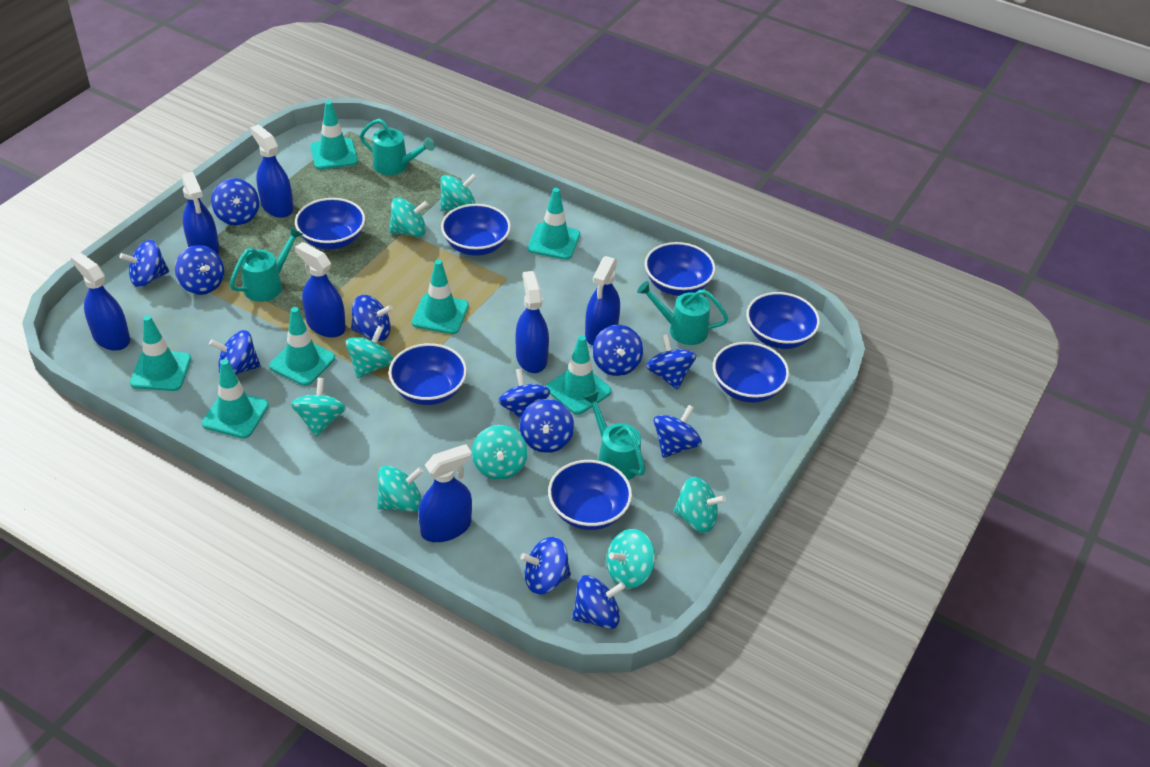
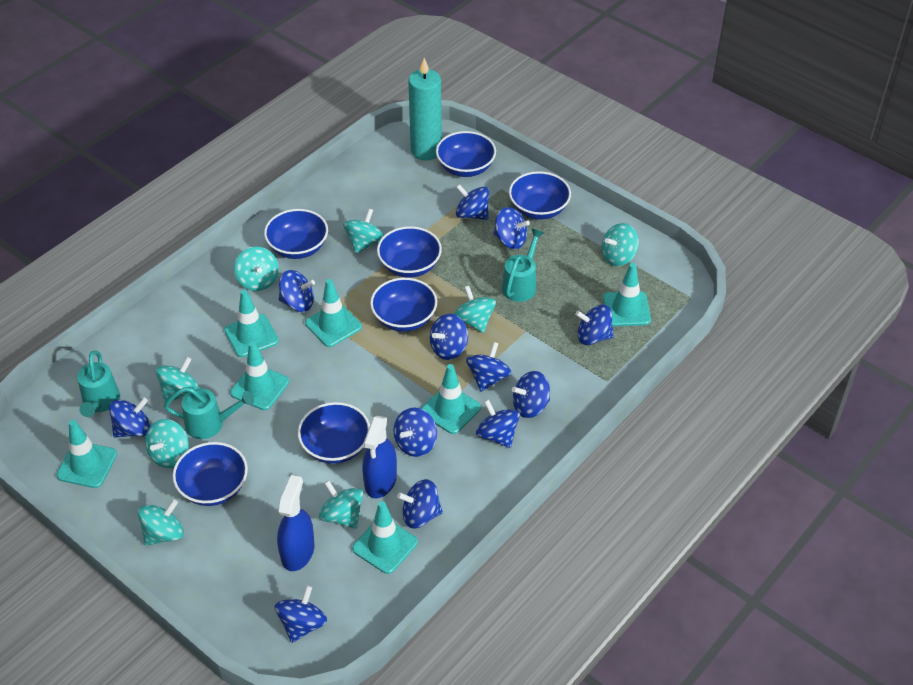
blue spray bottle: [71,253,130,351] [181,172,220,254] [250,125,293,218] [295,242,346,338] [418,444,472,542] [515,271,549,373] [585,256,620,346] = 7 -> [277,475,315,571] [362,416,397,498] = 2
turquoise candle: none = 0 -> [408,58,442,160] = 1
turquoise watering can: [230,227,303,302] [360,119,435,175] [584,392,645,480] [637,281,728,345] = 4 -> [77,350,120,417] [164,387,254,439] [502,228,544,302] = 3

